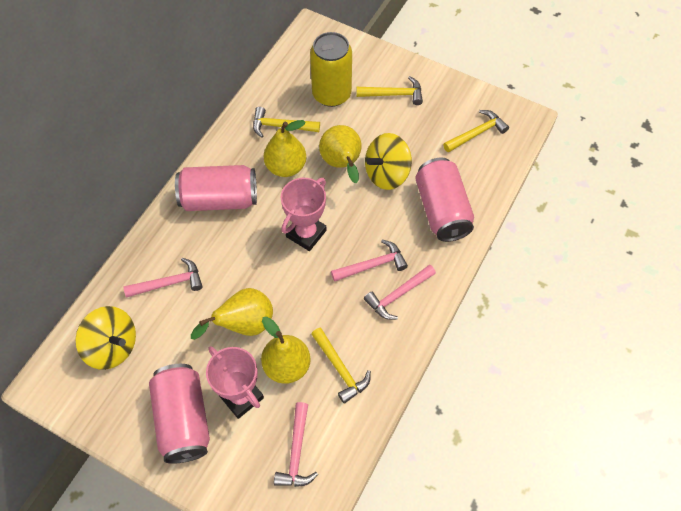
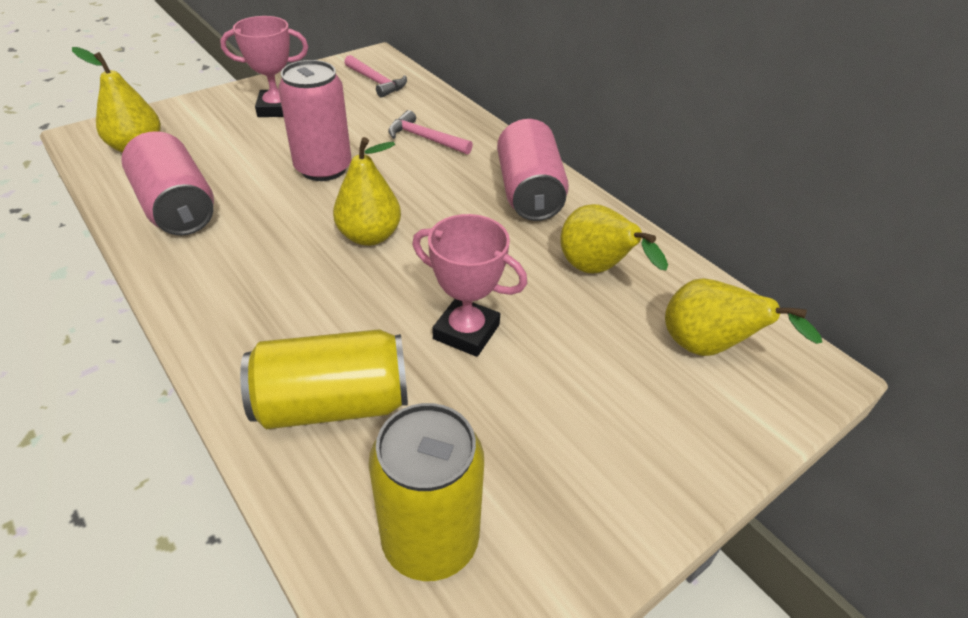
pink hammer: [124,258,203,297] [274,402,318,487] [331,240,408,282] [364,265,436,320] = 4 -> [344,55,407,98] [388,110,473,155] = 2
yellow can: [310,32,352,107] = 1 -> [240,329,408,429] [368,403,484,581] = 2
yellow hammer: [253,107,320,138] [311,328,371,404] [356,76,423,105] [443,110,509,153] = 4 -> none = 0
yellow spinning top: [76,306,136,370] [365,133,412,190] = 2 -> none = 0

